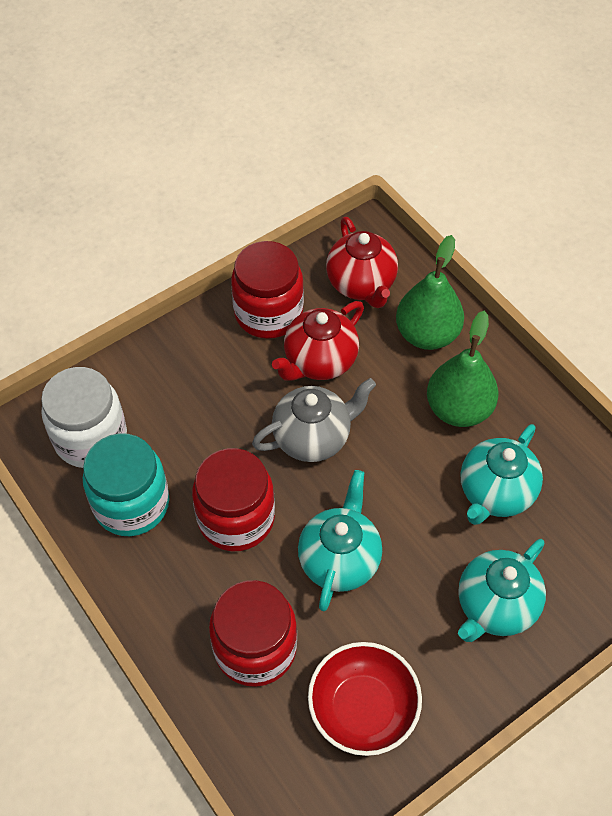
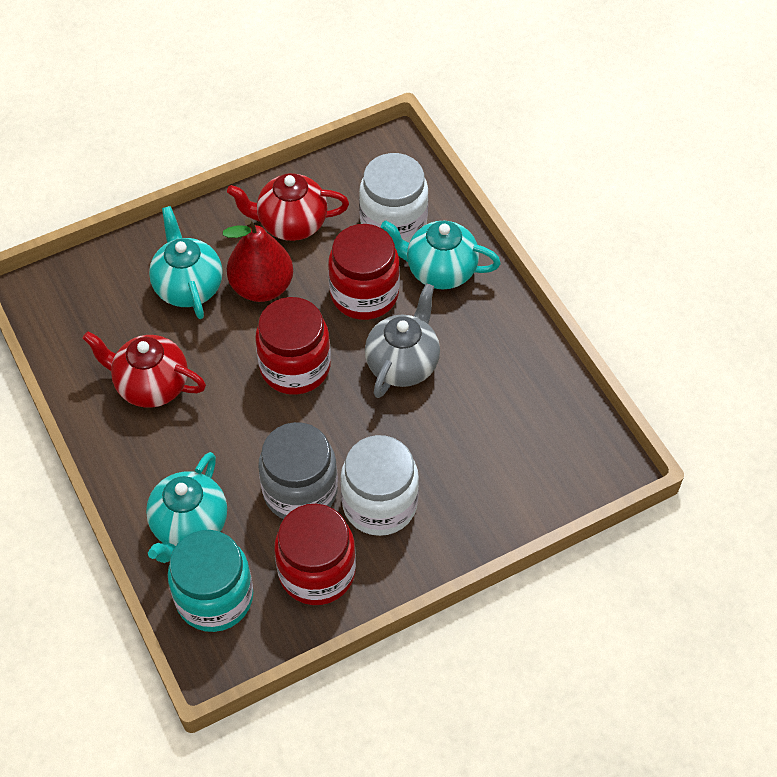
green pear: [396,235,464,350] [427,311,498,427] = 2 -> none = 0
grey jar: none = 0 -> [258,422,338,519] = 1
red bowl: [308,642,422,756] = 1 -> none = 0
red pear: none = 0 -> [223,218,293,302] = 1
white jar: [41,367,127,468] = 1 -> [340,435,419,536] [359,153,428,243] = 2

